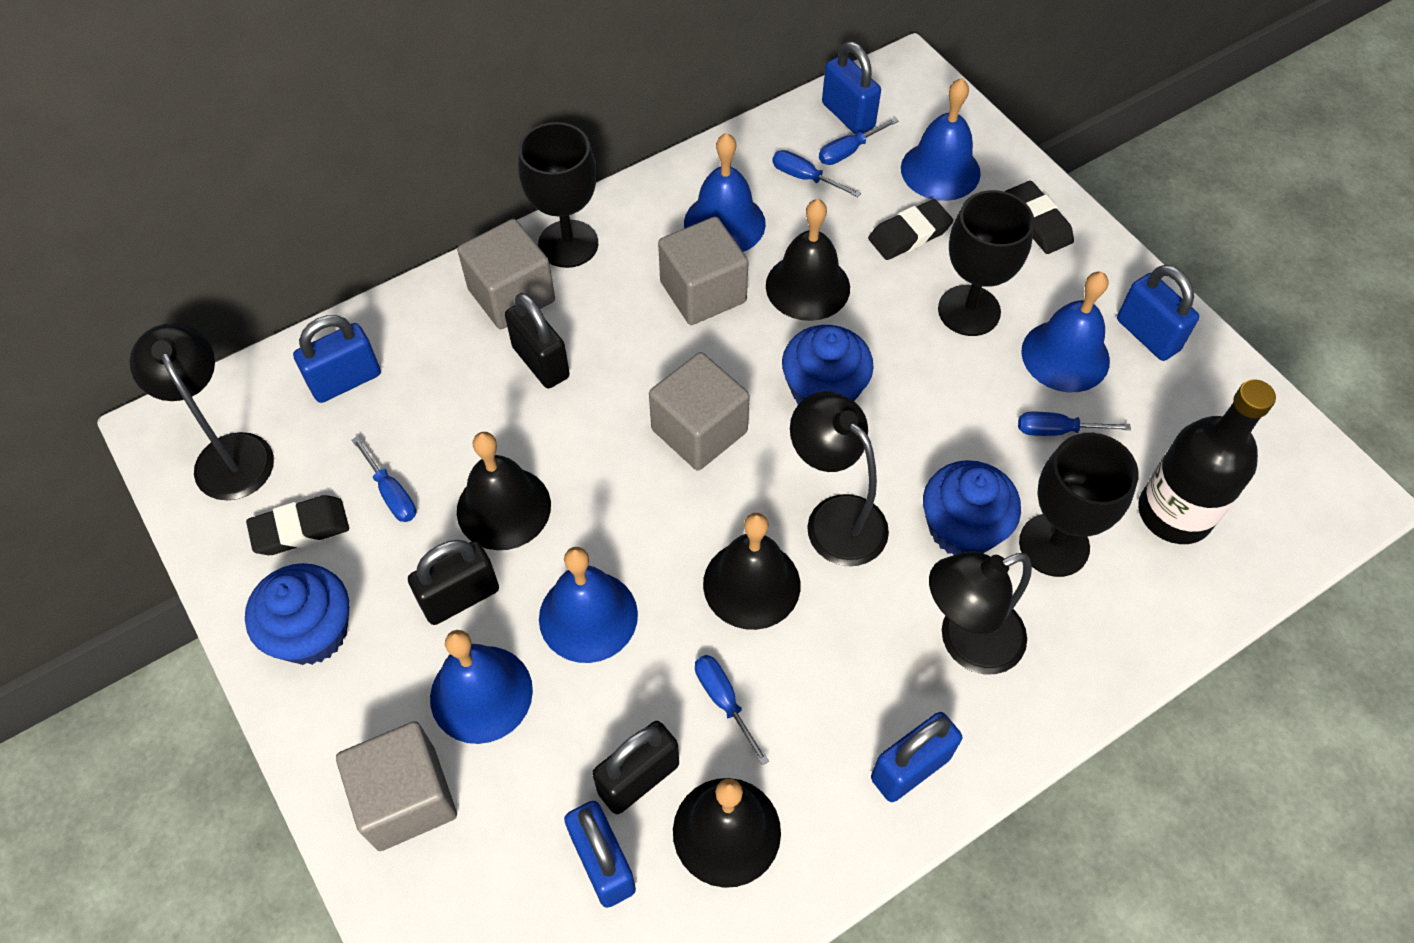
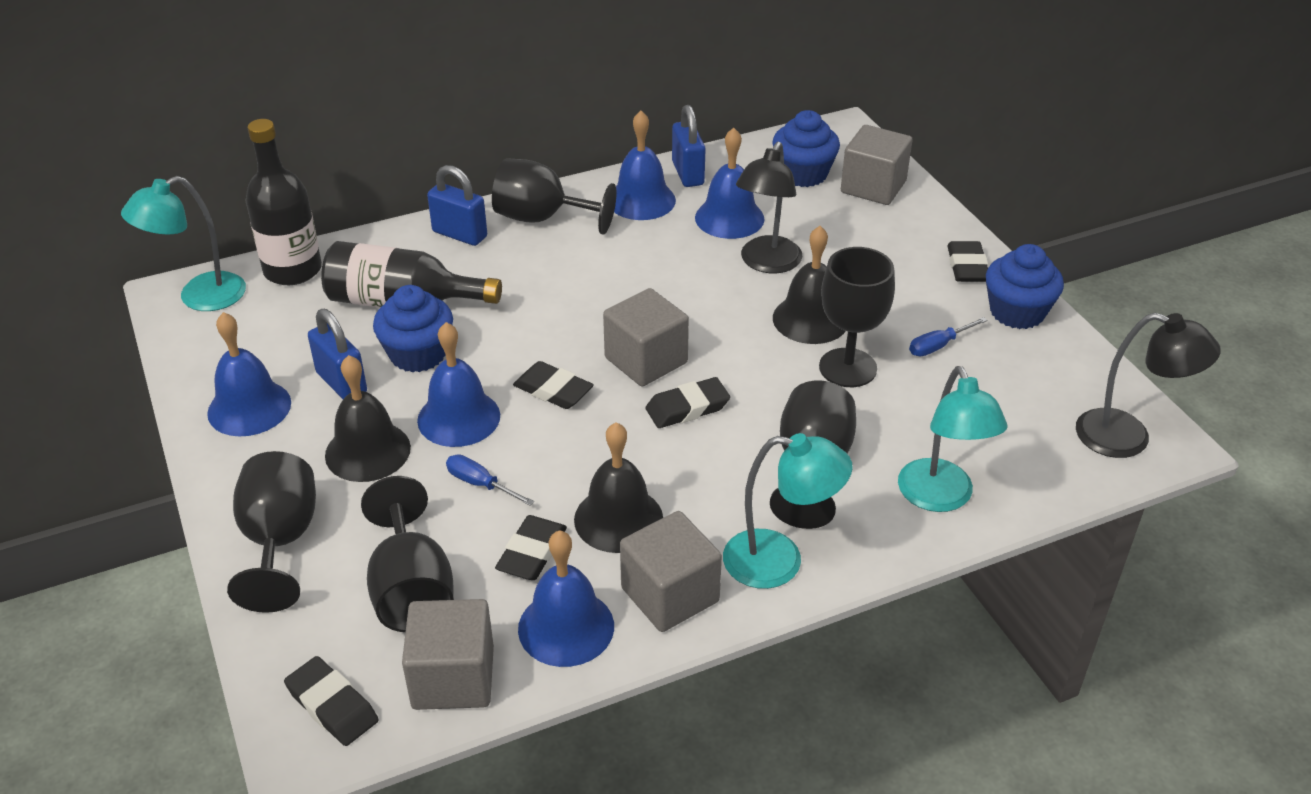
black bell: [457,432,551,550] [673,778,781,888] [703,513,800,630] [766,199,850,321] = 4 -> [325,355,411,482] [574,422,663,553] [773,226,846,344] = 3
black bottle: [1138,379,1276,544] = 1 -> [245,119,322,285] [321,241,502,308] = 2
black eraser: [246,495,349,555] [868,199,953,260] [1005,181,1074,254] = 3 -> [284,656,378,746] [495,515,567,580] [513,361,594,409] [645,377,730,428] [947,241,988,282] = 5
black goblet: [518,122,598,268] [938,190,1034,336] [1019,433,1139,577] = 3 -> [227,451,316,613] [361,476,454,632] [492,158,617,235] [770,380,856,529] [819,247,895,387] = 5
black lamp: [130,323,274,501] [790,391,889,566] [929,551,1032,674] = 3 -> [736,141,803,273] [1076,313,1221,458] = 2
black padlock: [408,540,499,625] [505,293,570,388] [592,721,679,814] = 3 -> none = 0
blue padlock: [293,315,381,403] [564,801,636,908] [822,41,881,135] [871,712,962,802] [1117,265,1199,361] = 5 -> [308,309,367,399] [427,165,487,246] [672,105,706,187] = 3
blue screwdriver: [352,436,416,522] [695,655,769,765] [772,150,861,197] [819,118,899,165] [1018,412,1131,436] = 5 -> [446,454,534,506] [909,317,987,356] = 2
turquoise lamp: none = 0 -> [121,176,246,311] [723,433,853,589] [898,366,1008,512] = 3

